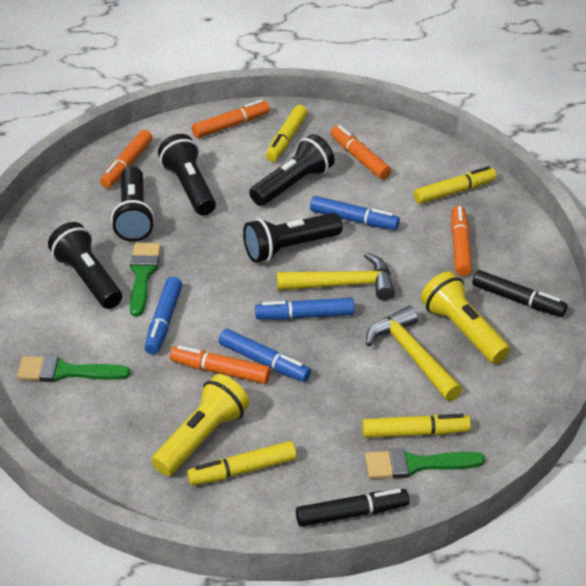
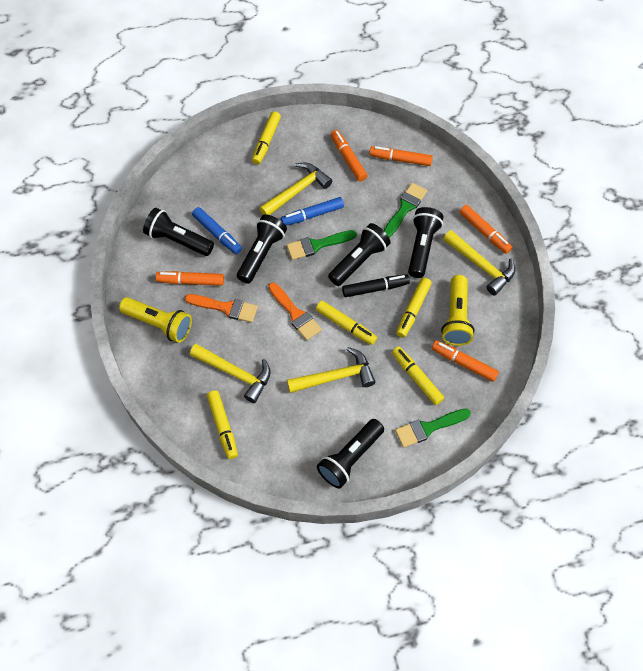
black marker: [296,489,409,527] [472,270,567,317] = 2 -> [342,274,410,297] = 1
blue marker: [144,277,182,354] [219,329,311,382] [255,298,354,320] [310,196,400,230] = 4 -> [192,207,242,254] [281,197,344,226] = 2
orange brush: none = 0 -> [185,294,258,323] [268,283,322,340] = 2
yellow hammer: [277,253,395,301] [366,306,462,401] = 2 -> [190,344,270,403] [259,162,332,215] [287,347,376,393] [443,230,515,295] = 4
yellow marker: [187,441,297,486] [266,105,307,162] [362,414,471,438] [414,166,496,204] = 4 -> [207,390,238,459] [252,112,281,165] [316,301,377,345] [392,346,444,405] [396,278,432,338] = 5

